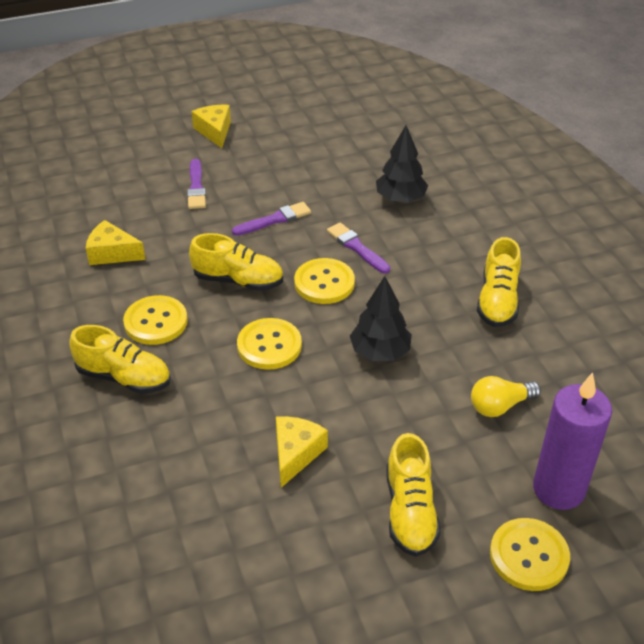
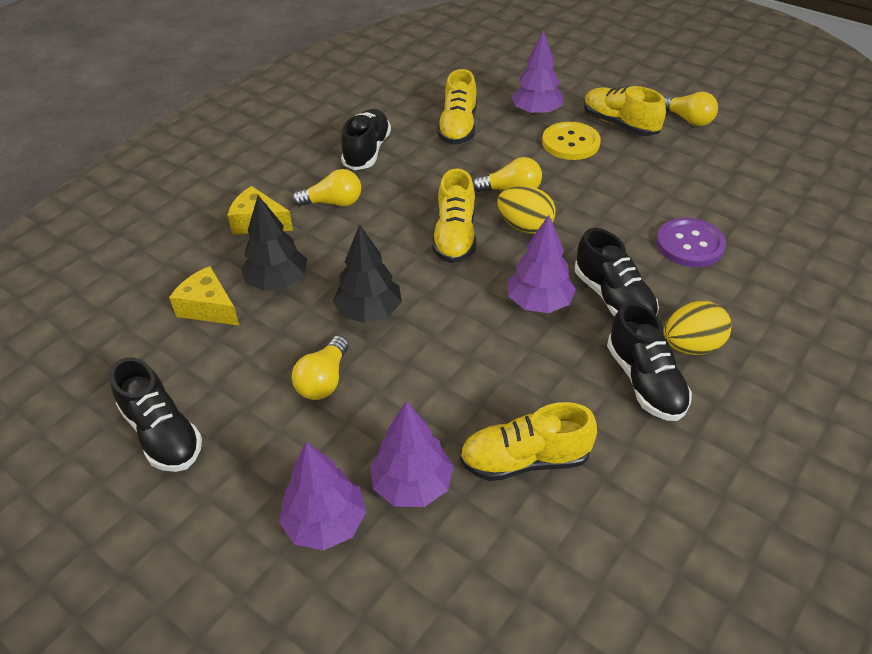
black shoe: none = 0 -> [110,357,202,472] [341,109,391,170] [575,228,659,317] [607,302,692,421] = 4
purple brush: [187,159,206,209] [232,202,311,236] [327,223,390,274] = 3 -> none = 0
purple button: none = 0 -> [656,218,726,267] = 1
purple candle: [533,373,612,510] = 1 -> none = 0
purple tree: none = 0 -> [279,442,366,551] [370,401,454,507] [508,215,576,313] [511,30,564,116] = 4
yellow button: [123,295,188,345] [237,318,302,370] [294,258,355,304] [490,518,570,591] = 4 -> [542,122,601,160] = 1
yellow cheese: [86,220,145,265] [192,105,231,148] [276,416,328,488] = 3 -> [169,266,240,326] [227,186,293,234] = 2
yellow egg: none = 0 -> [497,185,556,234] [663,301,732,355] = 2
yellow light bulb: [471,376,541,417] = 1 -> [292,169,361,207] [292,336,349,400] [473,157,542,192] [663,92,718,126] = 4

